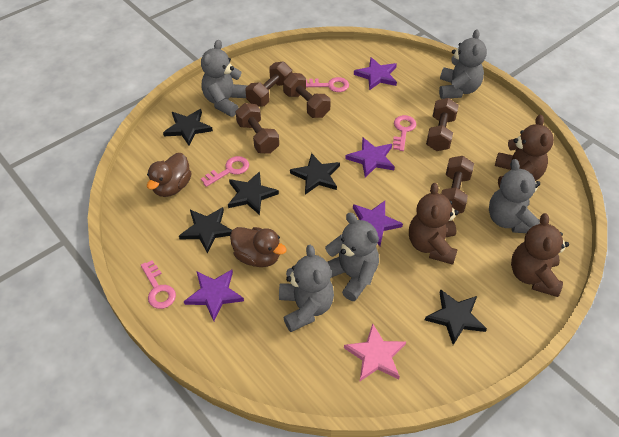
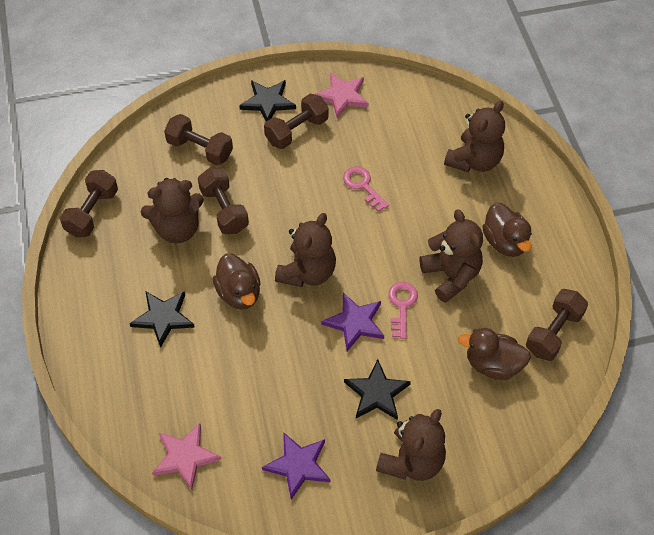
black star: [163,109,213,146] [179,207,232,254] [228,171,279,215] [290,153,340,195] [425,289,487,345] = 5 -> [129,291,195,348] [239,80,296,121] [344,359,411,420] = 3
brown duck: [147,153,192,197] [230,227,287,267] = 2 -> [213,253,261,310] [458,328,531,380] [482,203,532,257] = 3
brown teddy bear: [409,183,459,265] [495,115,554,188] [511,213,569,297] = 3 -> [141,178,204,243] [275,213,336,287] [376,409,446,481] [420,209,483,303] [444,101,505,172] = 5
grey teddy bear: [201,40,248,117] [279,245,334,332] [325,213,379,301] [439,29,487,99] [489,159,540,233] = 5 -> none = 0
pink key: [141,260,176,309] [201,156,249,187] [306,77,349,92] [393,115,416,151] = 4 -> [343,166,389,212] [388,282,418,339] = 2
pink star: [344,323,406,382] = 1 -> [152,424,221,490] [315,72,369,118] = 2
purple star: [184,270,244,321] [345,138,395,177] [353,201,403,246] [354,57,397,90] = 4 -> [262,432,331,500] [322,293,384,351] = 2

